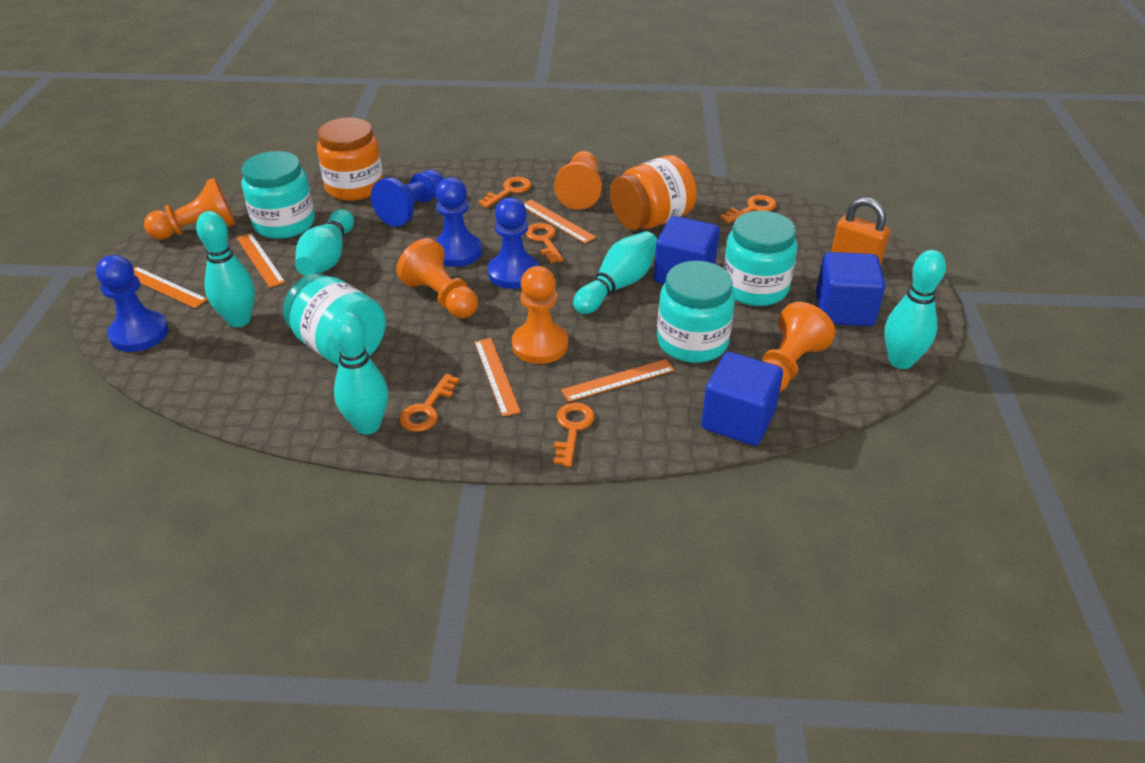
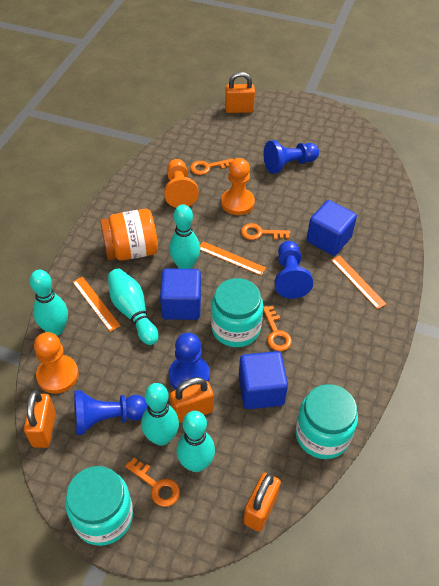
orange jar: [317,118,383,201] [610,155,697,230] = 2 -> [100,209,158,261] = 1
orange key: [399,374,460,432] [478,177,532,208] [525,223,564,263] [554,402,595,467] [720,195,777,223] = 5 -> [125,458,180,507] [190,158,233,175] [241,223,290,240] [263,306,292,351] = 4
orange padlock: [831,197,890,265] = 1 -> [24,390,56,448] [170,377,214,423] [225,72,255,113] [243,473,281,531] = 4
orange pawn: [144,178,236,240] [396,238,478,318] [512,266,568,364] [554,151,602,210] [762,302,836,392] = 5 -> [34,332,79,394] [164,159,199,208] [221,158,255,215] = 3
orange ruler: [133,267,208,308] [237,233,285,288] [474,338,521,417] [523,200,596,244] [561,359,675,402] = 5 -> [73,277,121,332] [200,241,266,275] [331,255,386,309] = 3
turquoise jar: [242,151,315,239] [283,274,386,366] [657,261,735,363] [723,211,797,306] = 4 -> [65,466,133,546] [211,278,263,347] [295,384,358,459] = 3

